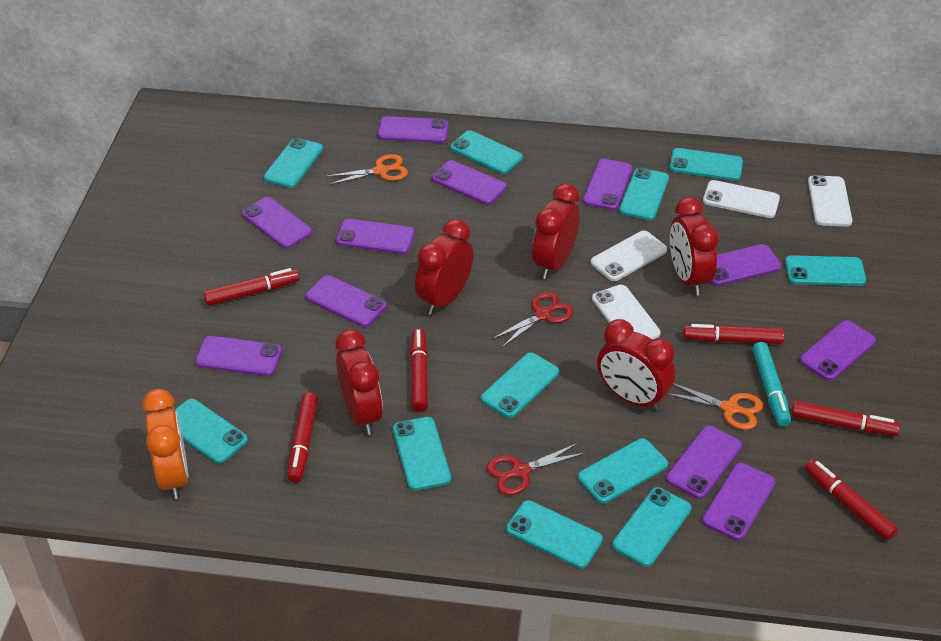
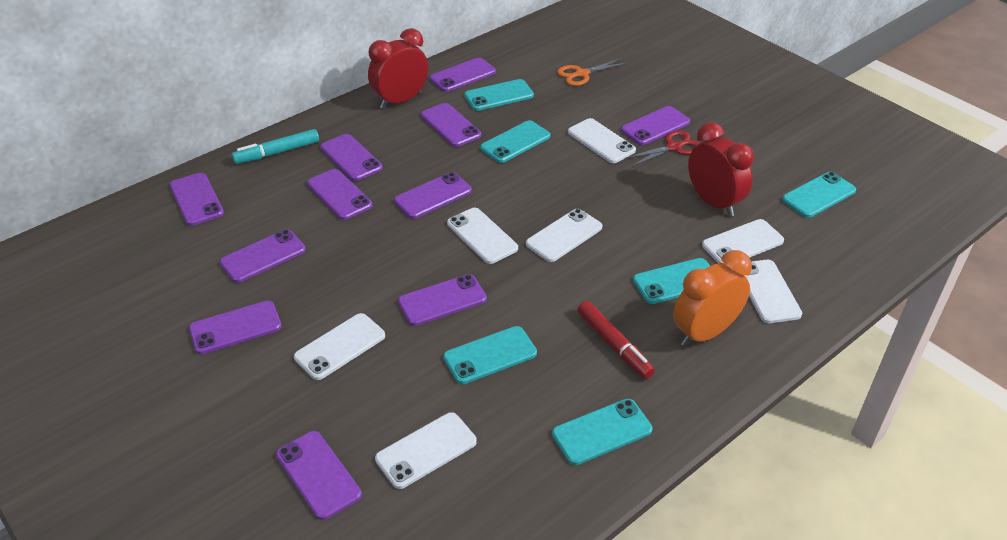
orange scissors: [325,154,408,185] [667,384,763,430] = 2 -> [557,58,627,86] = 1
red clock: [335,329,383,435] [415,219,473,315] [532,183,580,279] [597,319,675,411] [670,197,719,296] = 5 -> [368,28,428,109] [688,122,754,217] = 2
red marker: [203,268,299,306] [288,393,318,483] [410,328,428,412] [683,324,785,344] [791,401,900,436] [805,459,898,541] = 6 -> [577,301,655,379] = 1
red scissors: [487,443,586,495] [492,292,574,347] = 2 -> [625,130,699,166] = 1
turquoise phone: [175,399,248,464] [263,138,323,188] [393,417,451,491] [450,130,523,174] [481,353,559,418] [506,500,603,568] [578,438,668,503] [612,487,691,567] [619,168,669,220] [670,148,743,181] [785,255,866,286] = 11 -> [443,326,537,384] [464,79,534,111] [480,120,550,163] [552,399,652,465] [633,258,710,304] [782,172,856,218] = 6
white phone: [591,231,667,281] [592,285,661,340] [703,180,780,218] [808,175,852,227] = 4 -> [294,313,385,380] [375,412,477,489] [447,208,518,264] [526,209,602,262] [568,118,636,163] [702,219,784,263] [744,260,802,323] = 7

